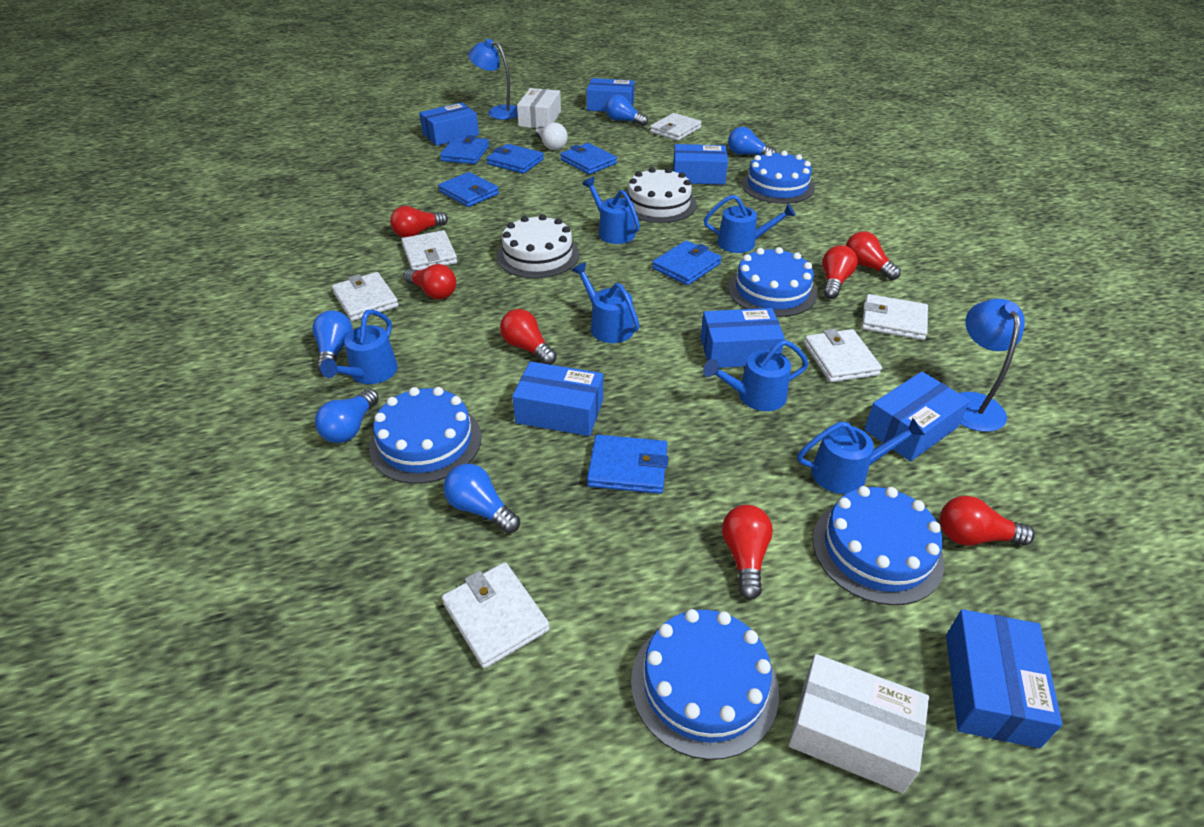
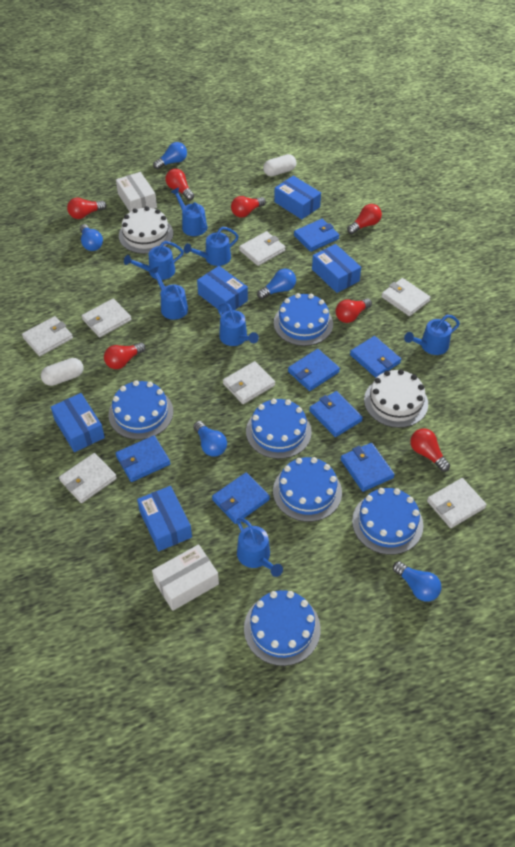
blue box: [419,102,479,146] [512,361,603,436] [586,78,635,112] [673,144,728,185] [701,308,785,368] [864,372,970,461] [946,609,1062,748] = 7 -> [51,393,105,452] [137,486,192,551] [197,266,248,313] [274,176,321,219] [312,244,361,293] = 5
blue cake: [369,387,482,484] [631,609,779,760] [728,247,817,317] [741,151,815,204] [813,486,944,605] = 5 -> [109,380,173,440] [244,590,321,666] [246,398,312,459] [273,457,342,522] [274,293,333,346] [352,488,423,555] = 6
blue lamp: [468,39,518,120] [959,299,1025,432] = 2 -> none = 0
blue wallet: [438,172,499,207] [440,135,489,164] [486,144,544,174] [560,143,617,174] [587,435,668,494] [652,241,722,285] = 6 -> [116,436,170,482] [212,472,270,524] [288,349,340,391] [294,219,339,252] [309,391,363,437] [341,443,395,492] [350,336,401,378] = 7
blue watering can: [320,309,398,384] [572,262,640,343] [582,177,640,244] [703,340,809,411] [704,195,796,253] [797,418,925,494] = 6 -> [124,241,184,280] [150,267,188,320] [171,188,208,236] [184,227,239,266] [218,303,259,346] [237,518,283,577] [404,315,460,355] = 7
white capsule: none = 0 -> [41,358,84,386] [263,154,296,176] = 2
white light bulb: [535,122,568,150] = 1 -> none = 0
white wallet: [332,272,399,321] [401,230,457,270] [442,562,550,669] [650,113,702,141] [804,329,882,382] [862,294,928,340] = 6 -> [22,316,73,356] [59,453,117,503] [82,298,131,337] [223,361,275,404] [239,231,285,266] [381,278,431,316] [427,478,487,528] = 7

